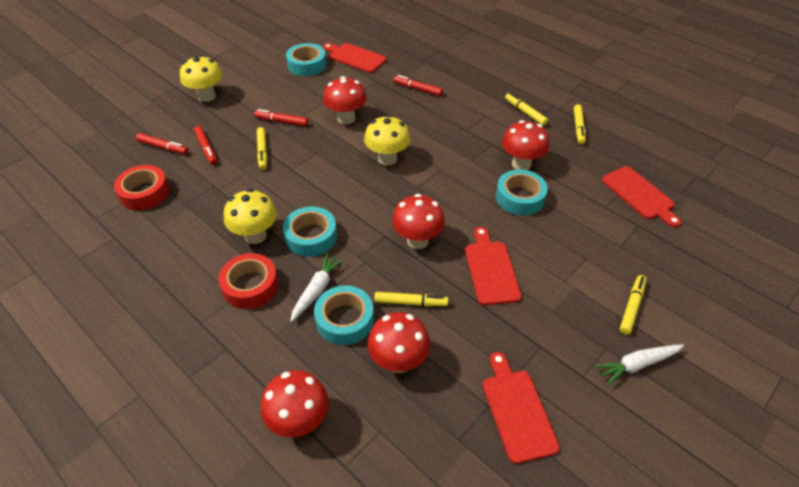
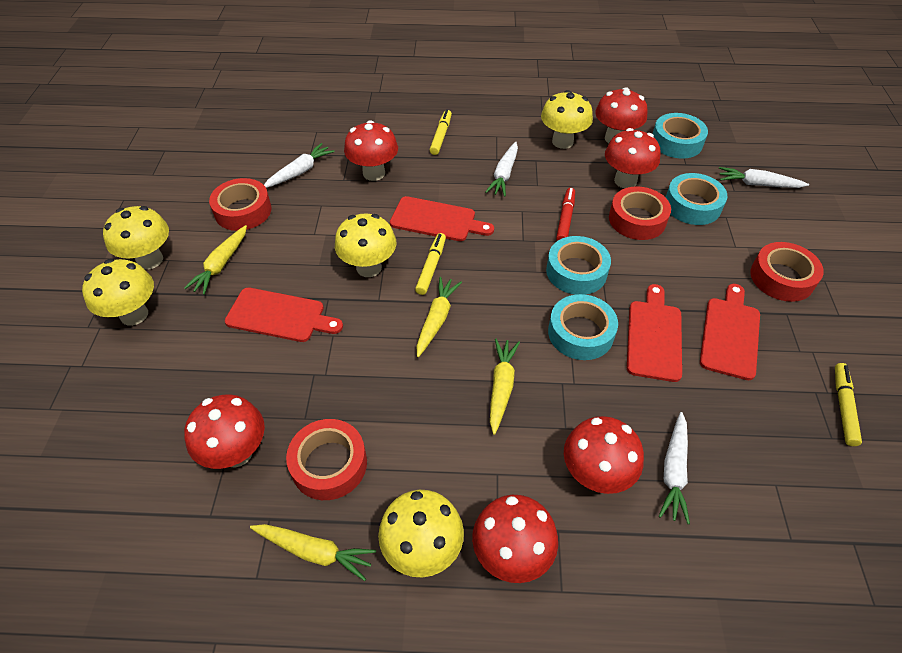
red marker: [136,133,189,154] [194,126,217,165] [254,109,308,126] [393,75,443,96] = 4 -> [556,188,575,241] = 1
red mushroom: [261,370,329,437] [323,76,366,124] [367,312,430,373] [392,194,445,249] [502,120,549,170] = 5 -> [184,394,265,469] [344,120,398,181] [472,495,558,583] [564,416,644,494] [595,87,648,143] [605,128,660,188] = 6
red tape: [114,165,170,210] [218,253,279,309] = 2 -> [209,178,272,231] [286,419,367,500] [609,186,671,240] [750,242,824,302] = 4
white carrot: [290,253,345,322] [594,344,684,386] = 2 -> [264,143,335,188] [485,142,518,197] [659,412,690,524] [719,167,809,188] = 4
yellow carrot: none = 0 -> [184,225,247,295] [250,524,376,581] [416,277,462,357] [490,339,520,435] = 4
yellow marker: [257,127,267,170] [374,292,448,306] [505,93,548,126] [574,104,586,144] [620,275,647,335] = 5 -> [415,233,446,295] [430,109,452,155] [835,363,862,446] = 3
yellow mushroom: [180,55,222,102] [224,189,277,244] [364,115,411,166] = 3 -> [82,259,154,326] [103,206,169,269] [335,213,396,277] [378,490,464,577] [541,90,593,149] = 5

